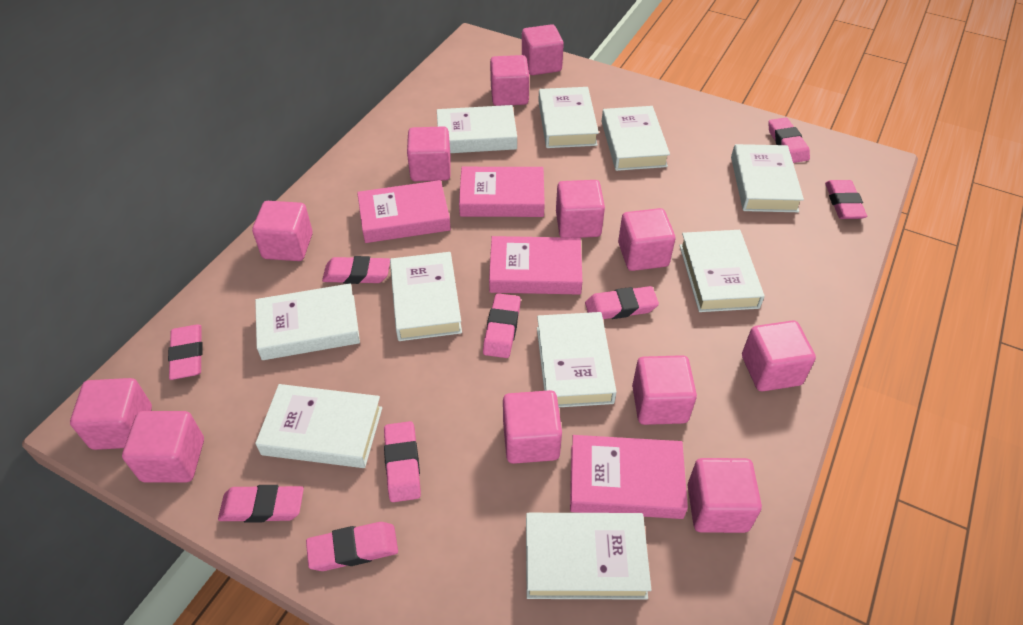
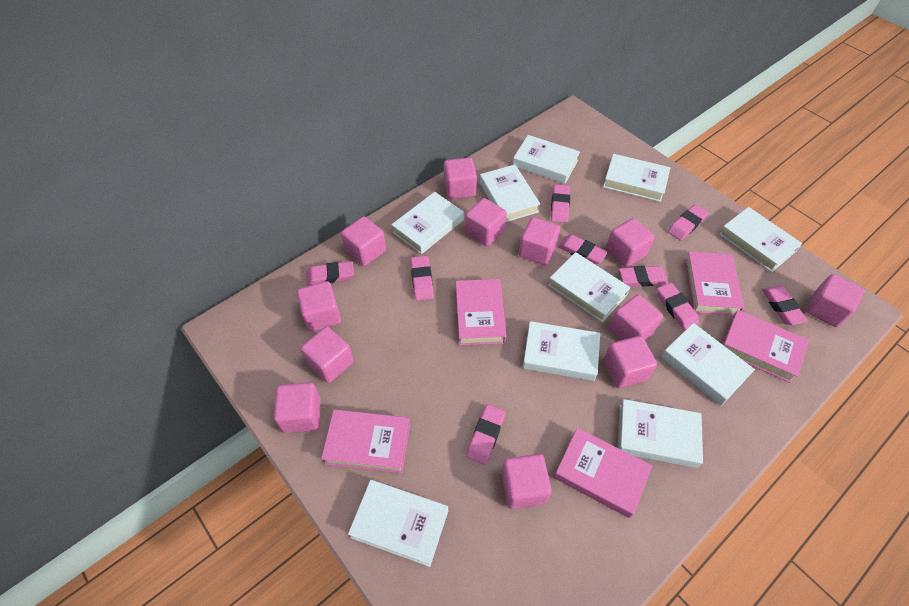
pink book: [357,180,451,243] [459,167,545,217] [489,236,583,295] [570,435,688,519] = 4 -> [321,409,410,473] [456,279,507,345] [554,428,652,518] [684,251,744,315] [722,310,809,383] = 5

